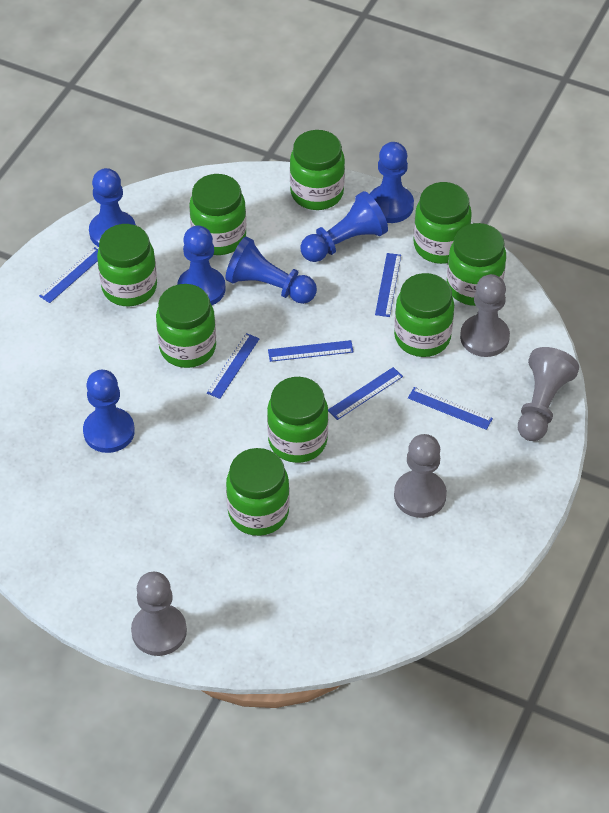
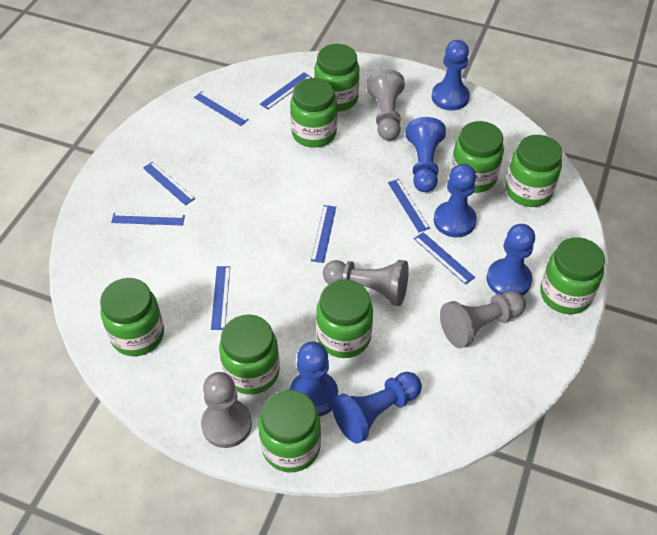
blue ruler: [39,247,98,303] [207,333,260,399] [268,340,354,362] [328,367,403,420] [375,253,401,317] [408,387,493,430] = 6 -> [111,213,185,226] [143,162,195,206] [194,91,249,126] [211,266,230,330] [260,72,312,109] [311,205,336,263] [388,179,430,232] [414,232,475,285] = 8

